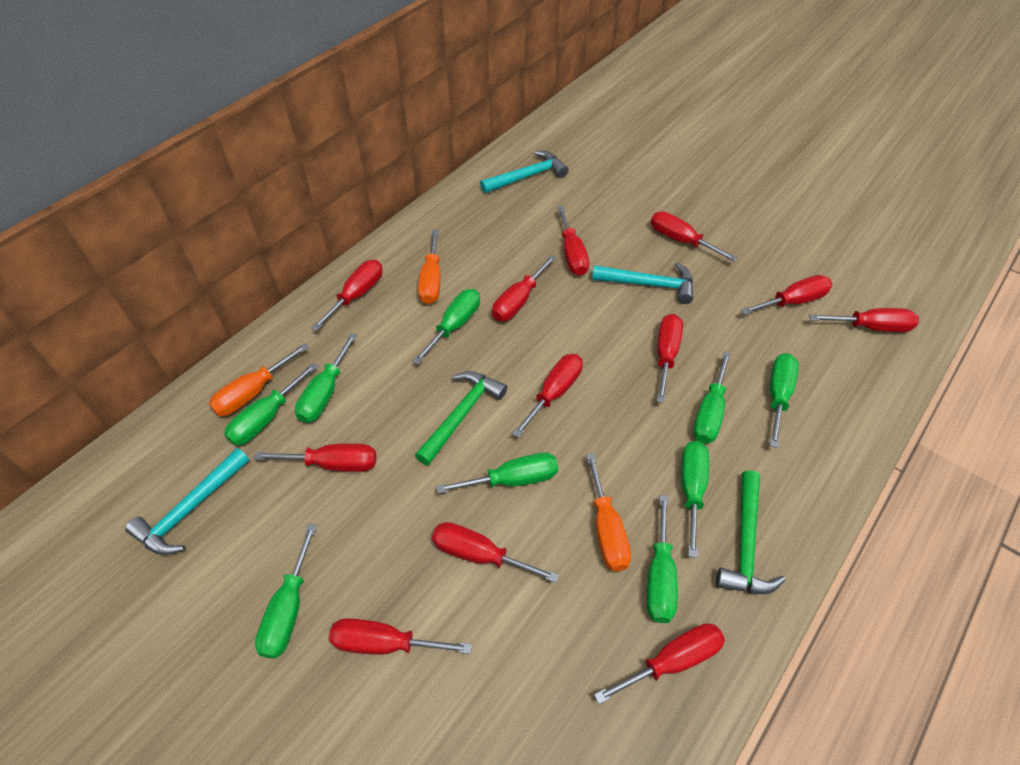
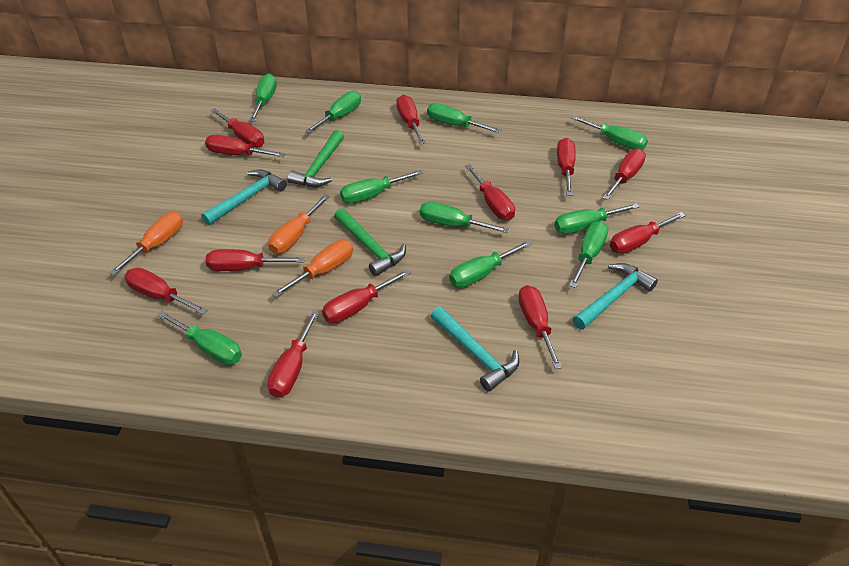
green screwdriver: [224,363,318,446] [255,524,317,659] [295,333,357,423] [413,289,480,364] [436,453,558,494] [647,495,678,623] [681,441,709,558] [693,352,731,444] [769,353,799,448] = 9 -> [157,311,242,365] [249,74,277,122] [305,91,361,134] [340,170,423,203] [420,202,510,233] [427,103,501,133] [449,241,532,288] [554,203,639,234] [569,221,608,288] [571,115,648,150] = 10

